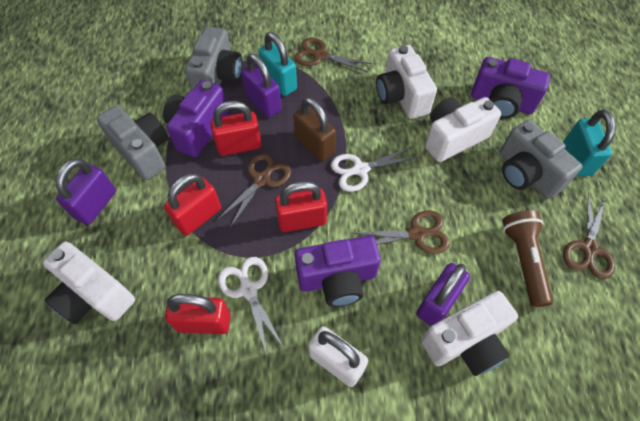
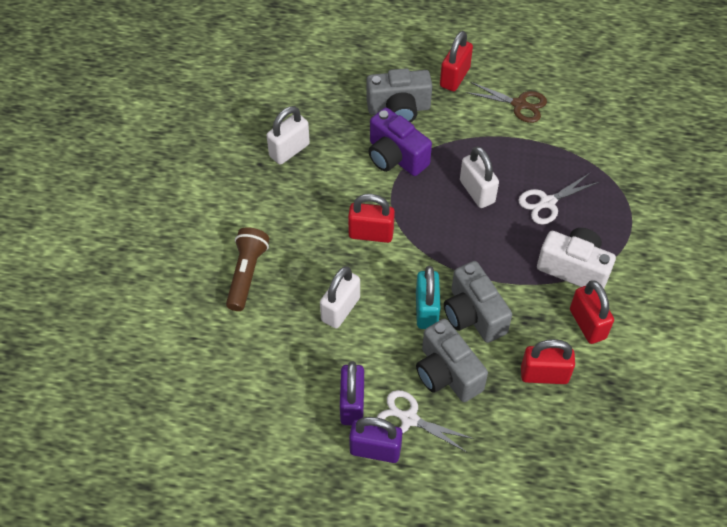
brown padlock: [293,97,336,161] = 1 -> none = 0
brown scissors: [217,153,291,229] [294,38,372,72] [354,210,450,254] [563,192,615,279] = 4 -> [466,82,547,123] = 1
purple camera: [163,80,228,157] [295,236,381,307] [471,57,550,119] = 3 -> [368,108,432,176] = 1
purple padlock: [56,158,116,225] [241,54,282,118] [416,263,470,326] = 3 -> [340,361,364,425] [349,417,402,463] = 2
turquoise padlock: [258,32,297,96] [563,110,616,176] = 2 -> [416,266,440,329] = 1
white camera: [43,242,135,324] [376,45,437,119] [421,291,518,376] [425,97,501,162] = 4 -> [537,228,616,288] = 1
white padlock: [308,326,368,387] = 1 -> [267,106,310,165] [320,266,360,329] [460,146,499,208] = 3

